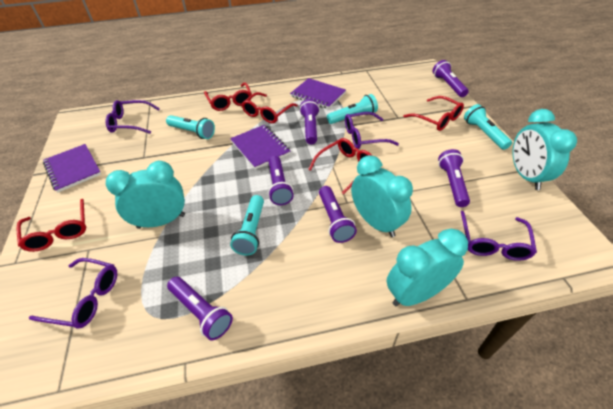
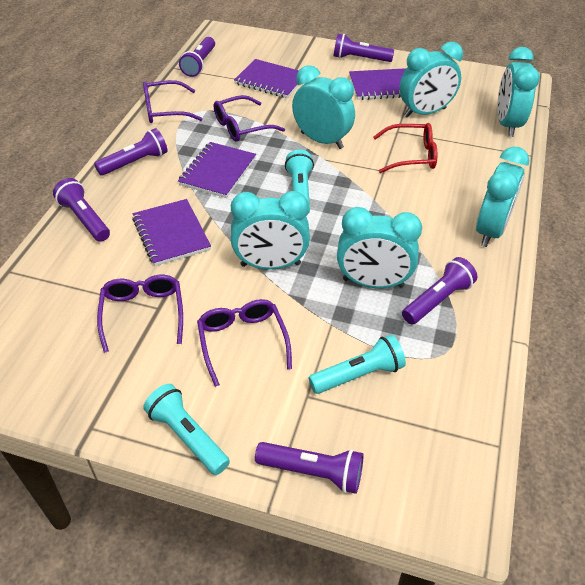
purple notebook: [43,144,101,192] [230,125,290,169] [290,78,346,109] = 3 -> [132,199,211,266] [178,142,256,198] [234,59,299,98] [349,68,406,100] = 4
red glasses: [17,199,86,252] [204,83,252,111] [242,92,298,123] [308,138,373,194] [403,96,464,131] = 5 -> [373,123,437,173] = 1
turquoise clock: [106,161,185,229] [351,155,413,237] [387,229,468,306] [512,109,577,190] = 4 -> [231,191,310,270] [292,65,355,149] [337,207,422,288] [399,42,463,118] [476,147,529,247] [497,47,540,137] = 6
turquoise flashlight: [166,115,215,139] [230,195,264,255] [327,94,378,124] [464,104,512,150] = 4 -> [143,384,230,475] [285,150,314,216] [309,335,406,394] = 3

